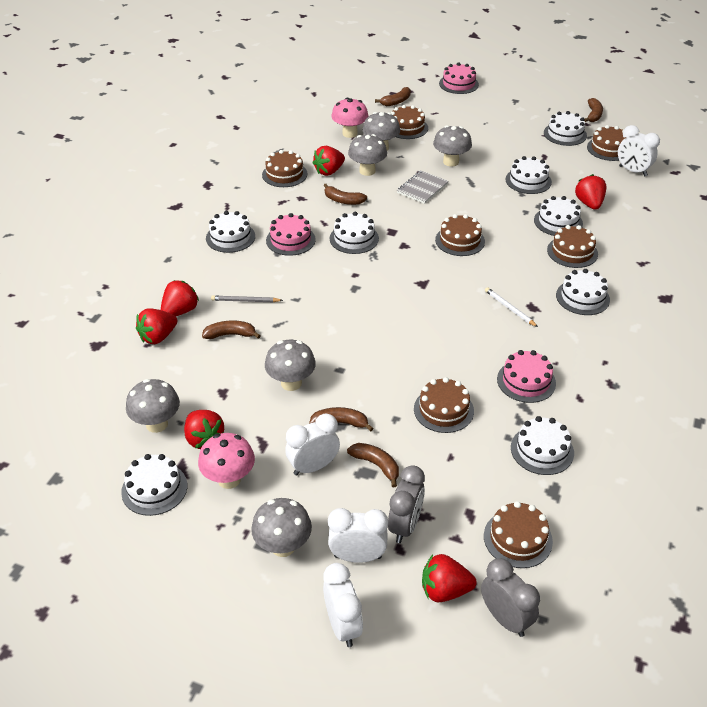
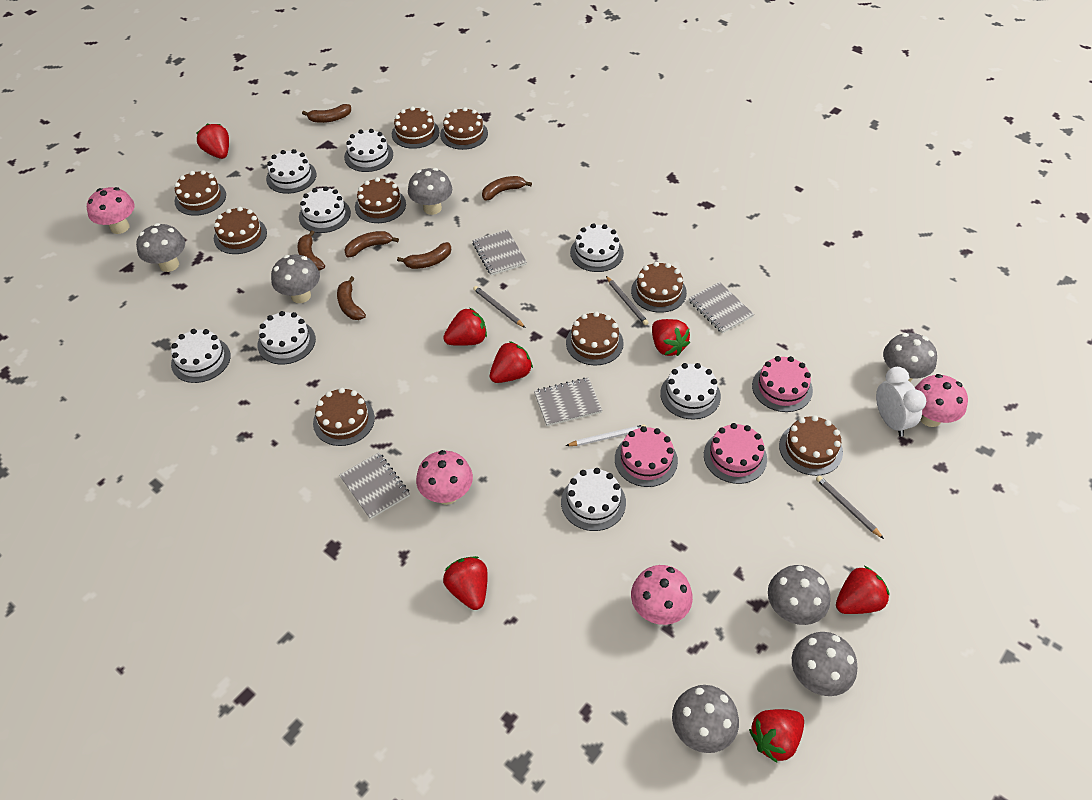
brown cake: [262,150,307,187] [391,105,428,139] [414,377,474,433] [435,214,485,256] [484,501,553,568] [547,225,598,268] [587,125,626,161] = 7 -> [175,170,226,216] [214,207,267,254] [313,388,375,446] [355,177,406,223] [392,106,439,149] [440,107,488,150] [566,311,624,366] [631,262,687,313] [779,415,843,476] = 9
grey clock: [388,465,425,543] [481,558,540,637] = 2 -> none = 0
grey mushroom: [126,379,180,433] [251,498,312,557] [265,340,316,391] [348,134,387,176] [363,112,400,150] [433,125,472,166] = 6 -> [136,223,185,272] [271,255,320,303] [408,168,452,215] [672,685,739,753] [768,565,830,625] [792,632,857,696] [883,333,937,382] = 7
grey notebook: [397,170,449,204] = 1 -> [339,452,410,519] [472,229,527,276] [534,377,602,426] [688,282,754,334] = 4
grey pencil: [211,296,283,302] = 1 -> [473,286,526,328] [606,276,649,325] [816,476,884,539] = 3
pink mushroom: [198,433,255,489] [332,98,368,138] = 2 -> [87,187,135,234] [416,450,473,505] [631,565,693,625] [915,374,968,427] = 4
red strawberry: [136,308,177,344] [161,280,199,316] [184,410,224,449] [312,146,345,176] [422,554,477,602] [575,174,607,210] = 6 -> [197,124,229,159] [443,307,487,346] [443,556,488,610] [490,341,533,383] [652,319,690,356] [749,709,804,763] [836,566,889,614] = 7
white clock: [285,414,340,476] [323,563,363,647] [328,508,388,563] [618,125,660,176] = 4 -> [876,367,926,437] = 1

